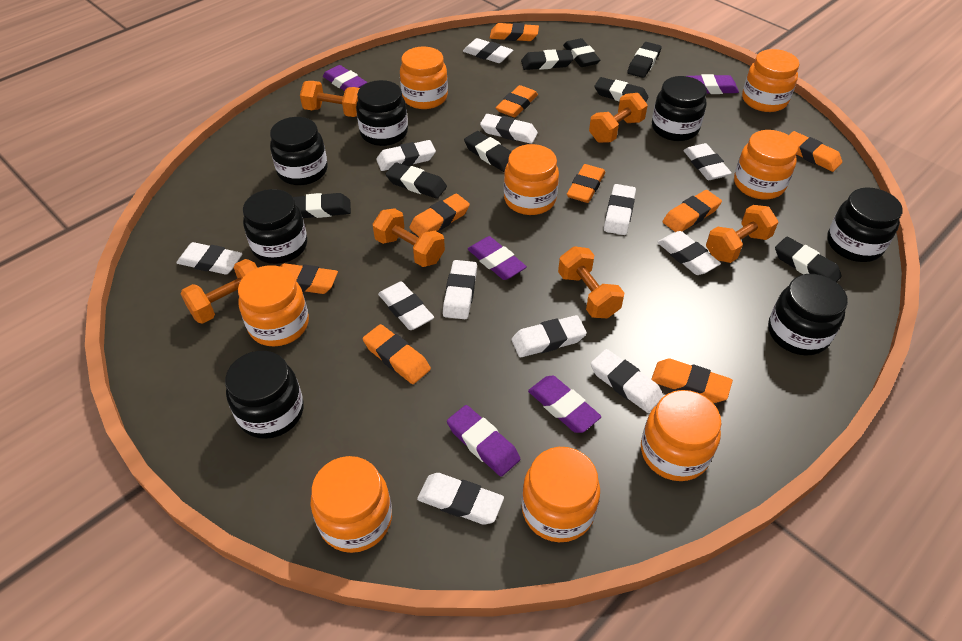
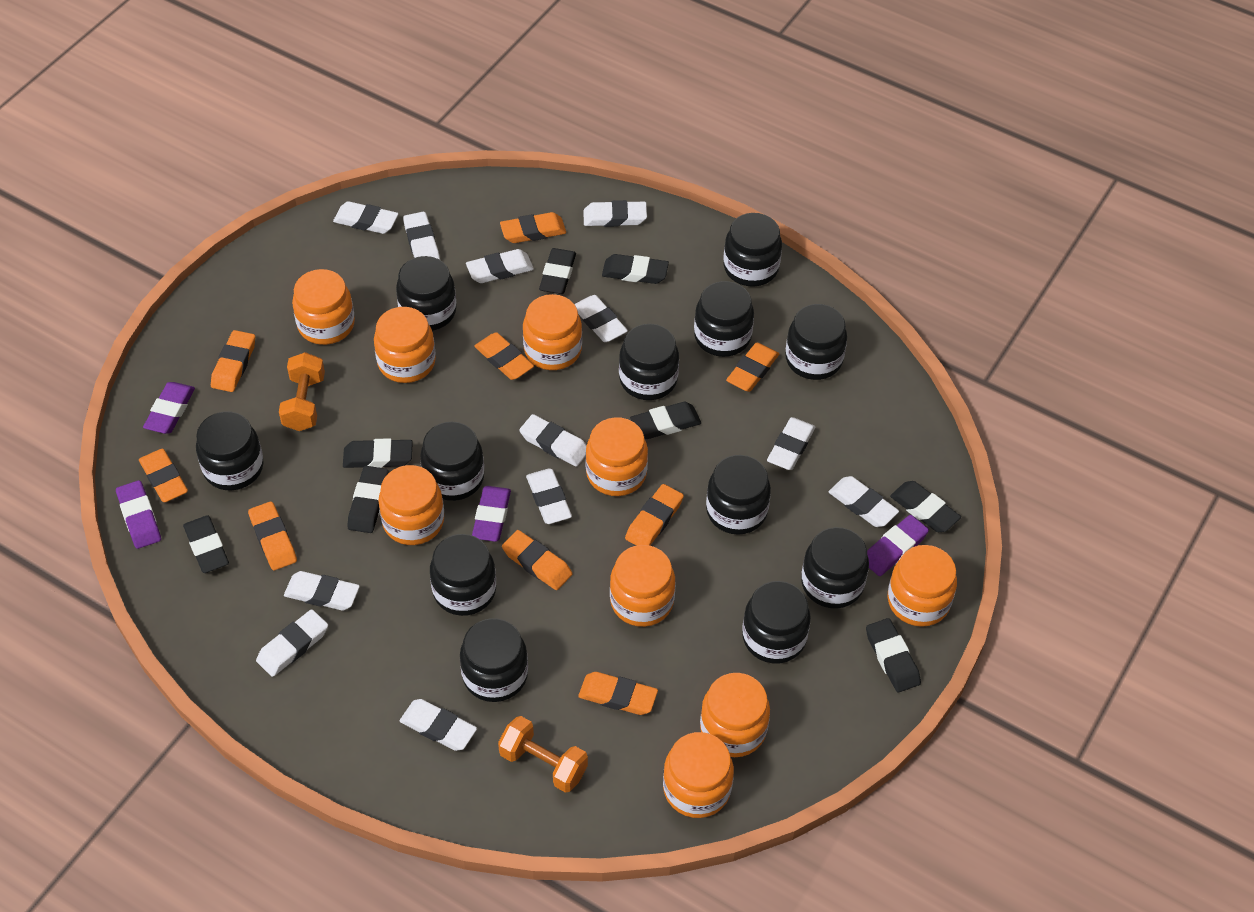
black jar: [225,351,304,439] [243,189,307,264] [270,117,328,185] [356,80,408,146] [652,76,707,141] [768,274,848,356] [827,187,902,262] = 7 -> [196,412,264,490] [396,256,456,331] [420,422,484,501] [430,534,496,616] [460,619,528,702] [619,324,679,400] [694,281,754,357] [706,455,771,535] [724,213,782,286] [742,581,811,664] [785,304,847,380] [801,527,869,608] = 12
orange dumbbell: [180,259,258,324] [300,81,360,117] [372,208,445,267] [558,246,624,318] [589,93,648,143] [706,205,778,263] = 6 -> [279,352,325,431] [498,716,588,793] = 2
orange jar: [238,265,309,346] [310,456,392,553] [400,46,448,109] [504,144,559,215] [522,447,600,542] [641,390,721,481] [734,130,798,199] [742,49,799,112] = 8 -> [292,269,355,345] [374,307,436,383] [378,465,444,545] [523,294,582,370] [585,417,648,496] [610,545,675,627] [663,732,734,818] [700,673,770,757] [888,545,957,627] = 9
purple eraser: [323,65,367,91] [447,405,520,477] [468,236,527,280] [528,376,601,433] [687,74,739,94] = 5 -> [116,480,161,549] [143,382,195,434] [472,486,511,542] [867,515,929,576] = 4

